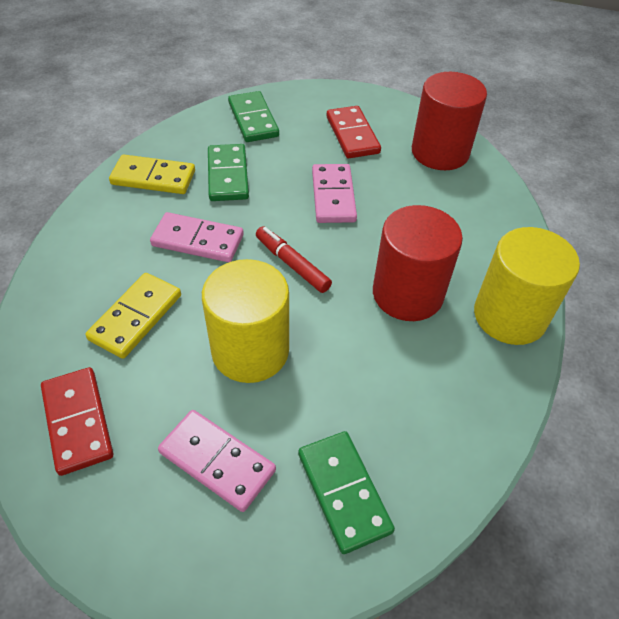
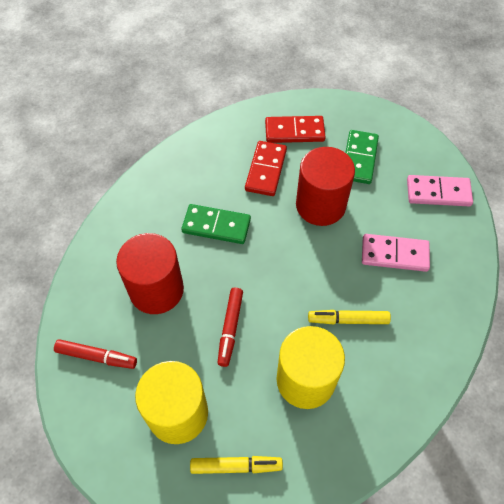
green domino: [208,144,249,201] [228,91,279,142] [298,431,395,554] = 3 -> [181,204,251,244] [345,130,379,184] = 2
pink domino: [150,212,244,262] [158,410,276,512] [312,164,357,223] = 3 -> [362,234,430,272] [407,175,473,206] = 2
red marker: [256,226,332,293] = 1 -> [54,339,137,369] [217,288,243,367] = 2
yellow domino: [85,273,181,359] [109,154,195,194] = 2 -> none = 0
yellow marker: none = 0 -> [190,456,283,474] [308,310,391,325] = 2

